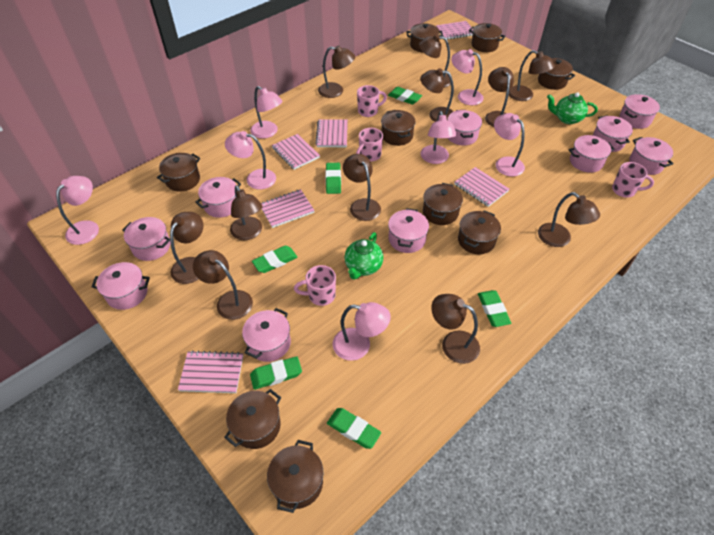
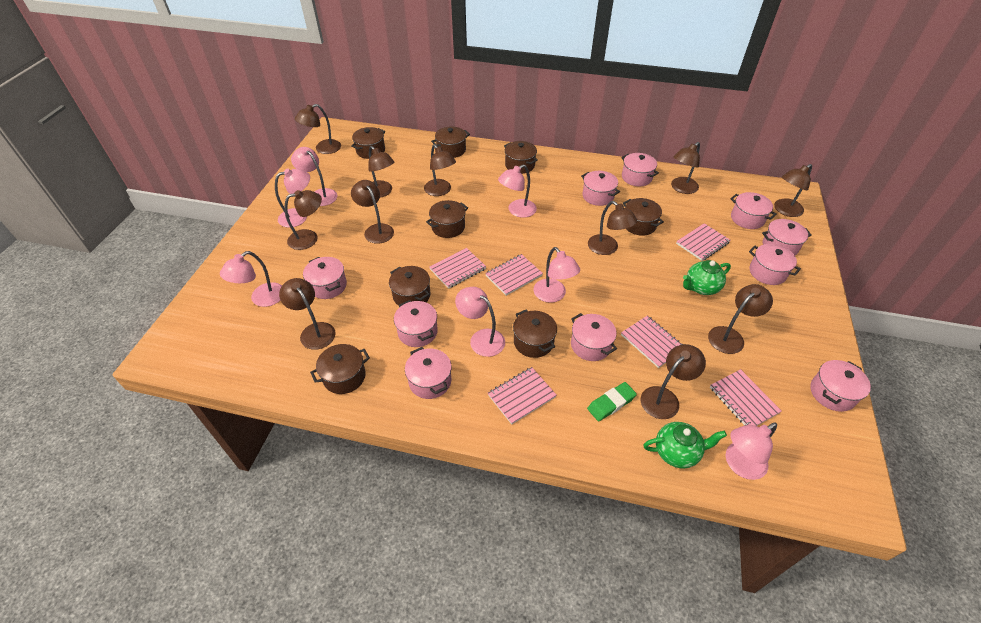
brown pot: [157,153,200,192] [224,389,281,449] [267,440,323,513] [381,110,416,146] [406,23,443,52] [423,183,463,225] [458,210,501,254] [469,23,506,52] [538,58,575,90] = 9 -> [310,344,370,394] [351,127,385,159] [389,266,430,306] [426,200,468,238] [431,126,470,158] [504,141,538,174] [513,309,557,358] [623,198,664,236] = 8
green eraser: [250,356,302,390] [252,246,297,273] [325,163,341,194] [327,408,381,449] [388,87,422,105] [478,290,511,327] = 6 -> [587,382,637,421] = 1
pink mug: [294,265,336,306] [356,128,383,162] [357,85,387,117] [612,162,654,197] = 4 -> none = 0

